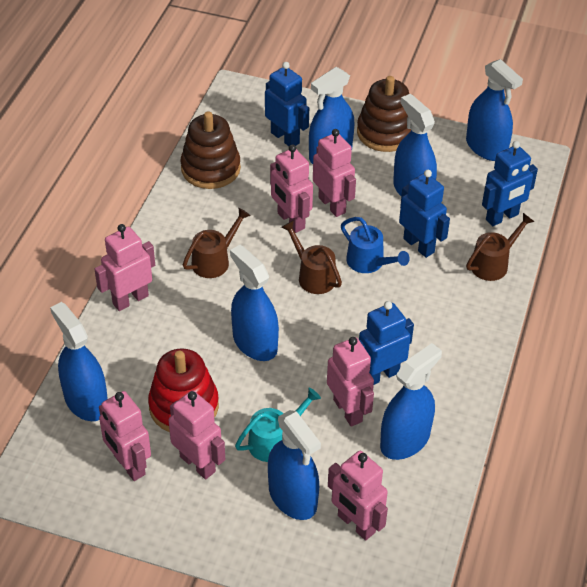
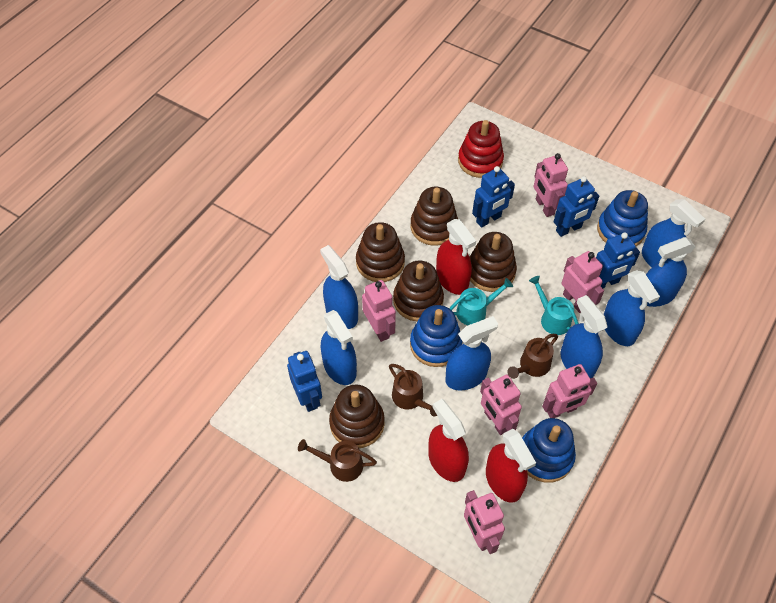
blue stacking toy: none = 0 -> [410,305,462,367] [522,418,576,483] [597,190,648,246] = 3
blue watering can: [341,217,410,273] = 1 -> none = 0
brown stacking toy: [180,111,241,189] [357,76,411,152] = 2 -> [329,385,385,448] [356,222,405,282] [393,261,444,322] [410,187,458,246] [470,232,517,292] = 5
pink robot: [94,224,155,311] [99,391,151,481] [169,390,225,479] [270,144,313,233] [313,129,356,217] [327,337,374,426] [328,451,388,541] = 7 -> [362,280,396,342] [464,490,505,554] [480,374,522,435] [534,153,568,217] [542,364,597,418] [561,251,604,313] = 6
red spray bottle: none = 0 -> [428,399,469,482] [436,219,476,295] [486,429,536,503] = 3
turquoise watering can: [235,388,321,462] = 1 -> [449,278,513,325] [529,276,579,335] = 2

